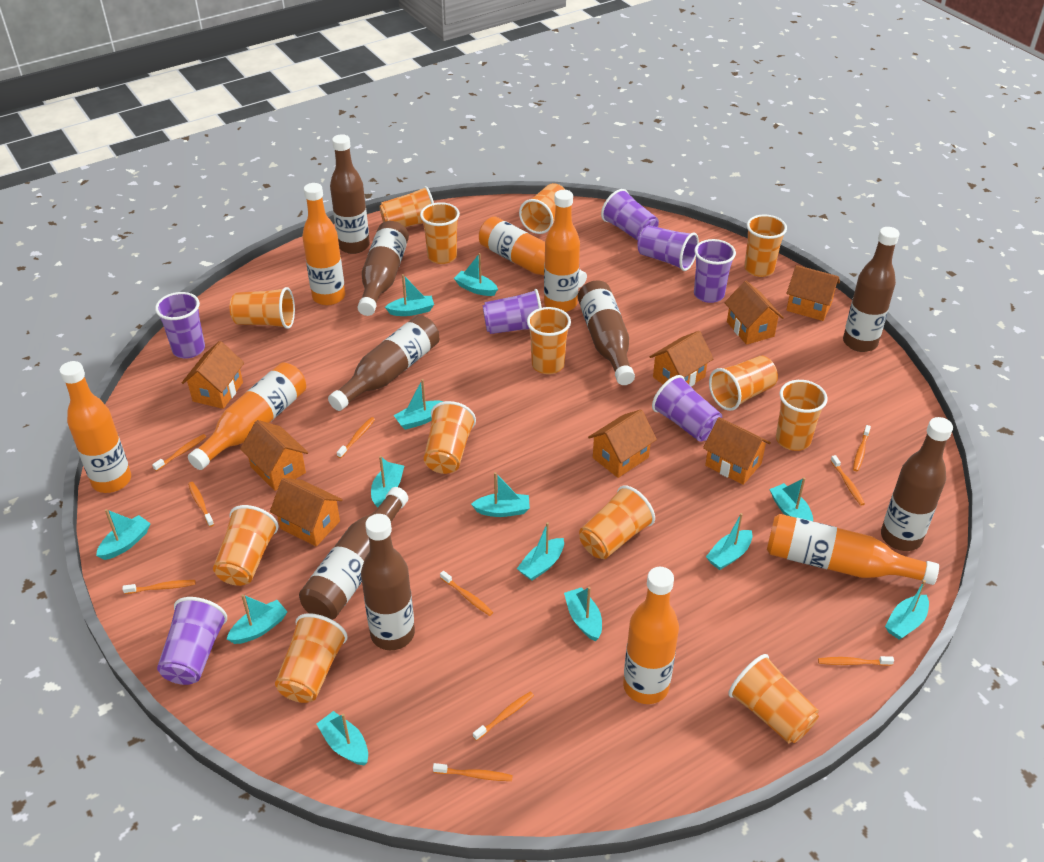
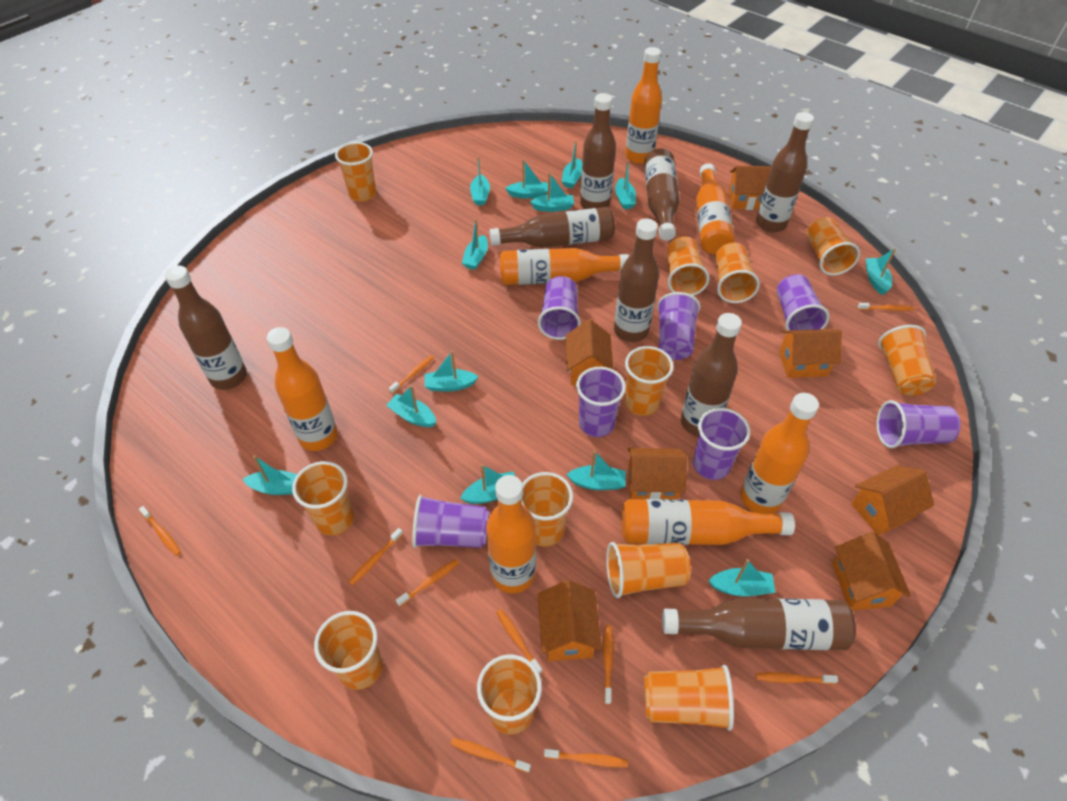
orange cup: [213,505,279,586] [230,287,295,329] [275,613,348,703] [379,186,434,227] [420,202,460,264] [424,401,476,474] [519,183,565,234] [527,307,571,374] [579,485,655,559] [709,356,778,411] [728,654,819,743] [744,215,787,277] [776,380,828,451] = 13 -> [292,461,354,536] [314,611,383,690] [335,142,376,202] [477,655,542,735] [521,472,573,547] [606,542,691,598] [625,346,674,416] [644,665,734,731] [667,237,709,296] [715,243,760,303] [807,217,860,276] [878,325,936,395] = 12
orange house: [182,341,244,409] [240,420,308,491] [270,478,343,546] [588,409,657,478] [650,331,713,387] [703,417,771,485] [725,281,784,345] [786,265,840,321] = 8 -> [538,580,602,661] [566,319,613,385] [628,448,687,500] [728,166,772,210] [779,329,842,378] [832,532,911,611] [851,465,934,535] = 7

